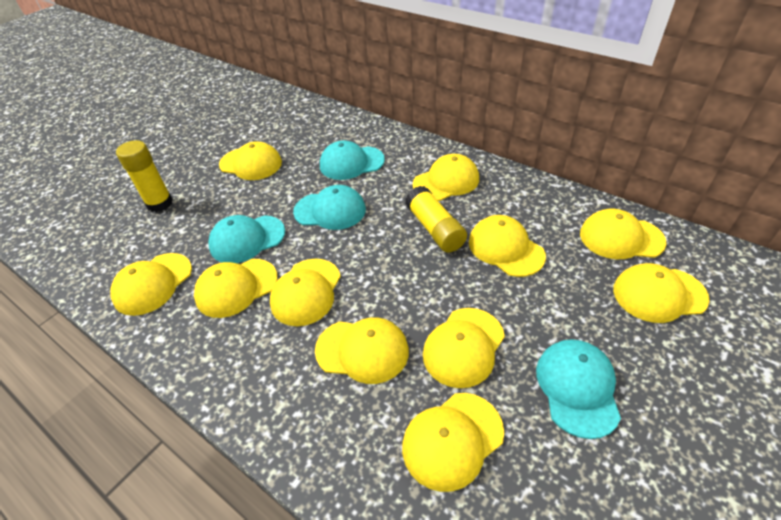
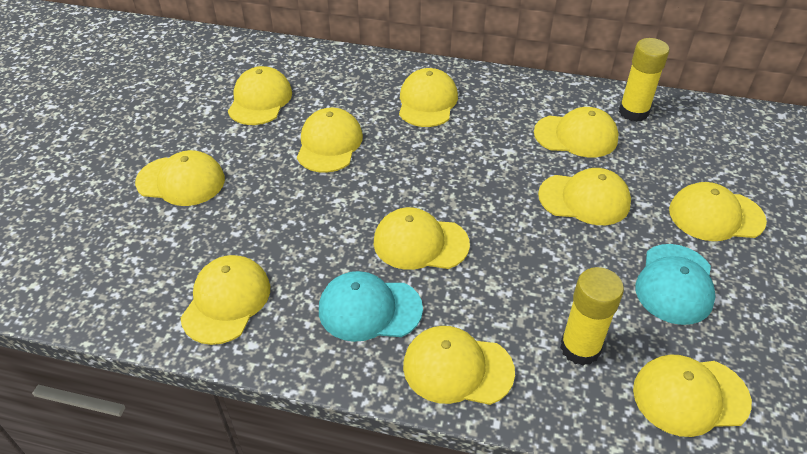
turquoise cap: [208,215,285,263] [293,185,366,230] [320,141,385,180] [536,339,621,439] = 4 -> [319,271,423,342] [635,244,716,325] = 2

